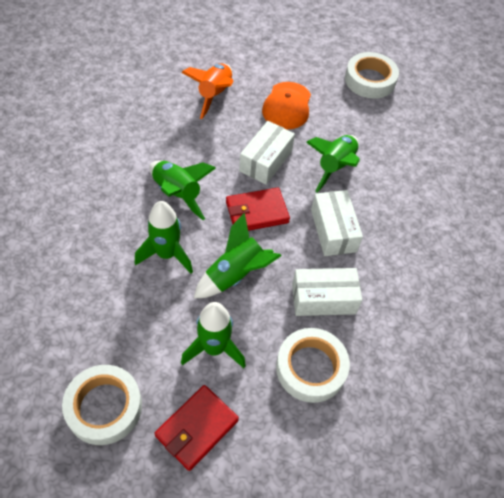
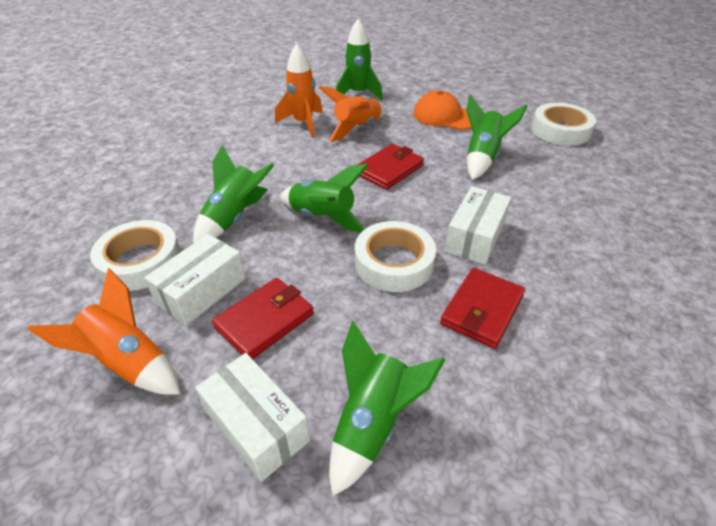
orange rocket: [181,63,234,119] = 1 -> [27,268,180,395] [275,44,323,138] [319,86,385,142] = 3
red wallet: [154,385,239,471] [226,187,290,231] = 2 -> [212,278,314,359] [357,144,424,190] [440,268,525,349] = 3

